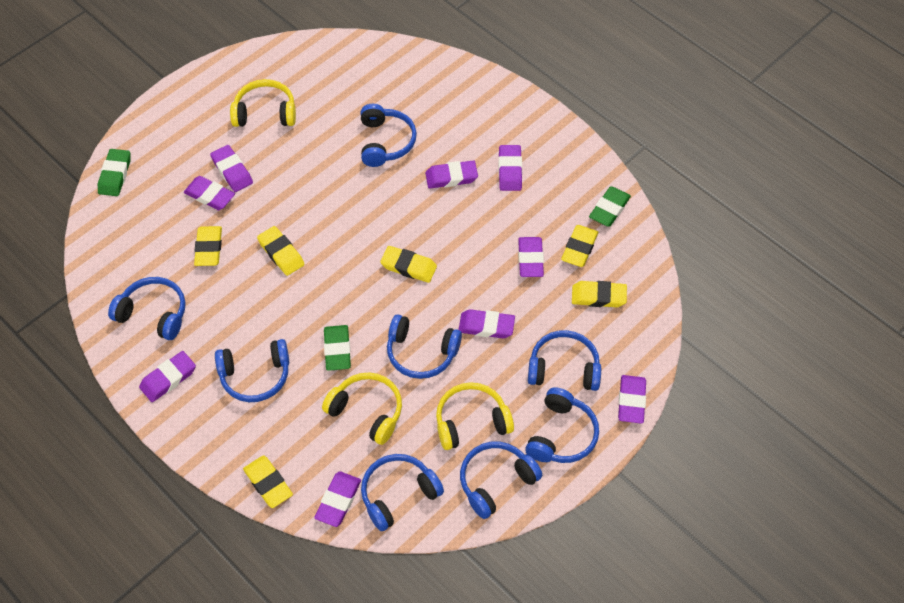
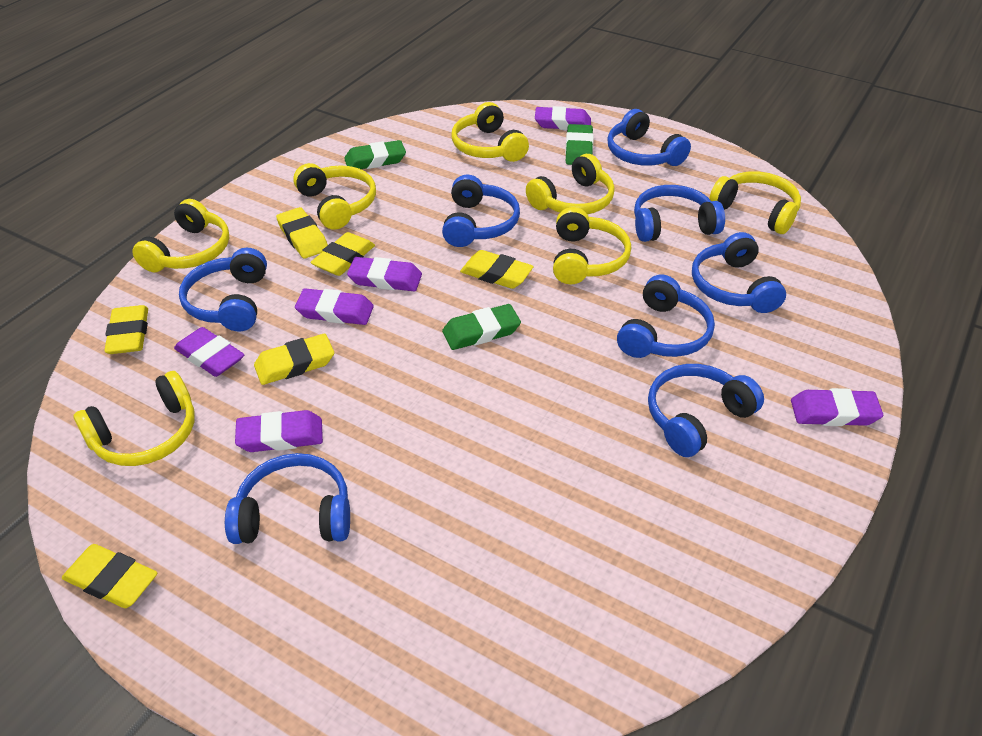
purple eraser: [139,351,196,402] [184,176,235,210] [210,145,253,192] [314,471,361,527] [425,161,478,189] [458,309,515,338] [498,145,522,191] [518,237,544,277] [618,375,646,424] = 9 -> [174,327,244,377] [235,410,323,452] [295,288,374,325] [347,257,422,291] [535,106,591,130] [791,388,883,426] = 6
yellow headphones: [230,79,296,127] [322,372,402,445] [436,382,514,450] = 3 -> [73,371,195,466] [132,199,229,272] [293,163,376,230] [452,102,529,162] [526,154,615,214] [553,207,631,284] [709,171,801,234] = 7

